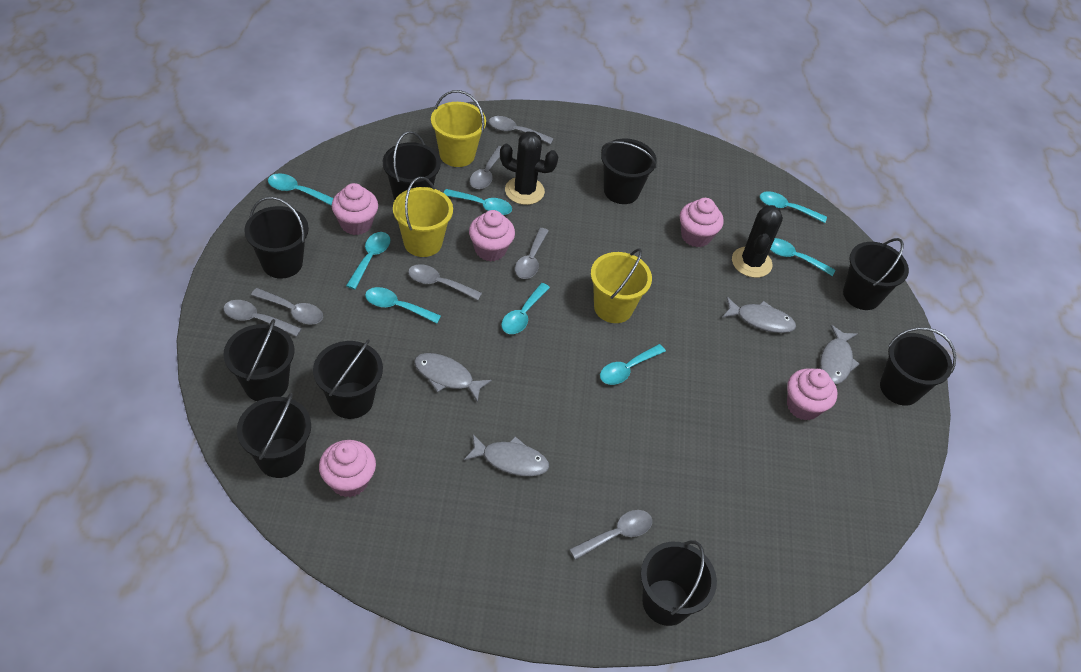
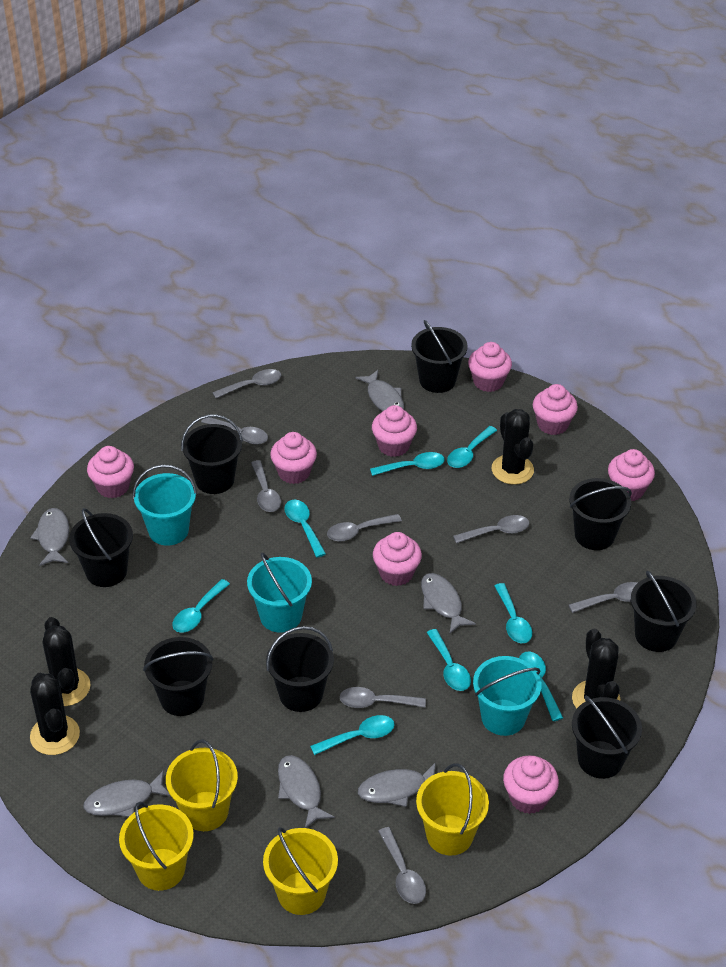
black bucket: [223,319,294,401] [237,393,311,478] [244,197,309,279] [313,339,383,419] [383,131,441,201] [601,139,657,204] [641,540,717,626] [843,238,909,310] [880,327,956,406] = 9 -> [69,508,133,587] [143,637,213,716] [181,414,243,494] [266,626,334,712] [411,320,468,393] [569,478,632,550] [572,696,642,779] [631,571,697,652] = 8
black cactus: [500,131,558,205] [732,205,783,278] = 2 -> [30,673,80,755] [43,617,91,706] [492,409,534,485] [572,629,621,709] = 4
grey fish: [414,353,492,403] [464,434,549,476] [722,297,796,333] [820,325,860,384] = 4 -> [30,508,69,566] [84,771,171,817] [278,755,335,828] [356,370,404,412] [358,763,435,807] [421,573,476,633] = 6
grey spoon: [223,300,302,337] [251,288,323,324] [408,264,482,300] [470,146,502,189] [489,116,554,144] [515,228,548,279] [569,510,652,560] = 7 -> [201,417,268,445] [212,369,281,398] [251,460,281,512] [327,514,402,541] [340,687,426,708] [378,827,426,904] [453,515,530,543] [569,582,637,613] = 8
pink cupcake: [319,440,376,497] [332,183,378,235] [469,210,515,261] [680,198,724,247] [787,369,837,421] = 5 -> [87,446,134,498] [270,432,317,484] [372,405,417,457] [373,532,422,586] [468,342,512,392] [503,755,559,814] [533,384,578,435] [608,449,655,501] = 8
turquoise bucket: none = 0 -> [133,464,197,546] [247,552,312,633] [473,656,542,736] = 3
yellow bucket: [393,177,453,257] [431,90,486,167] [591,248,652,323] = 3 -> [119,801,194,891] [166,740,238,831] [263,827,338,915] [416,763,489,856] = 4

